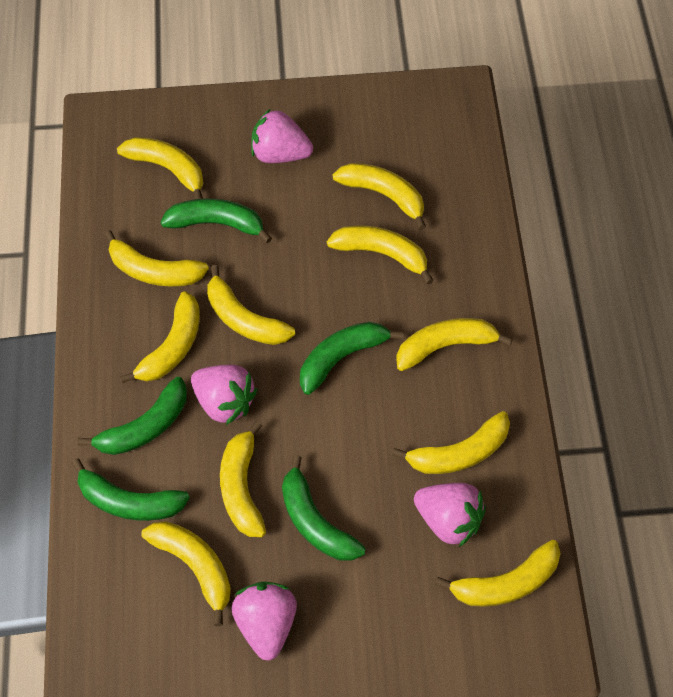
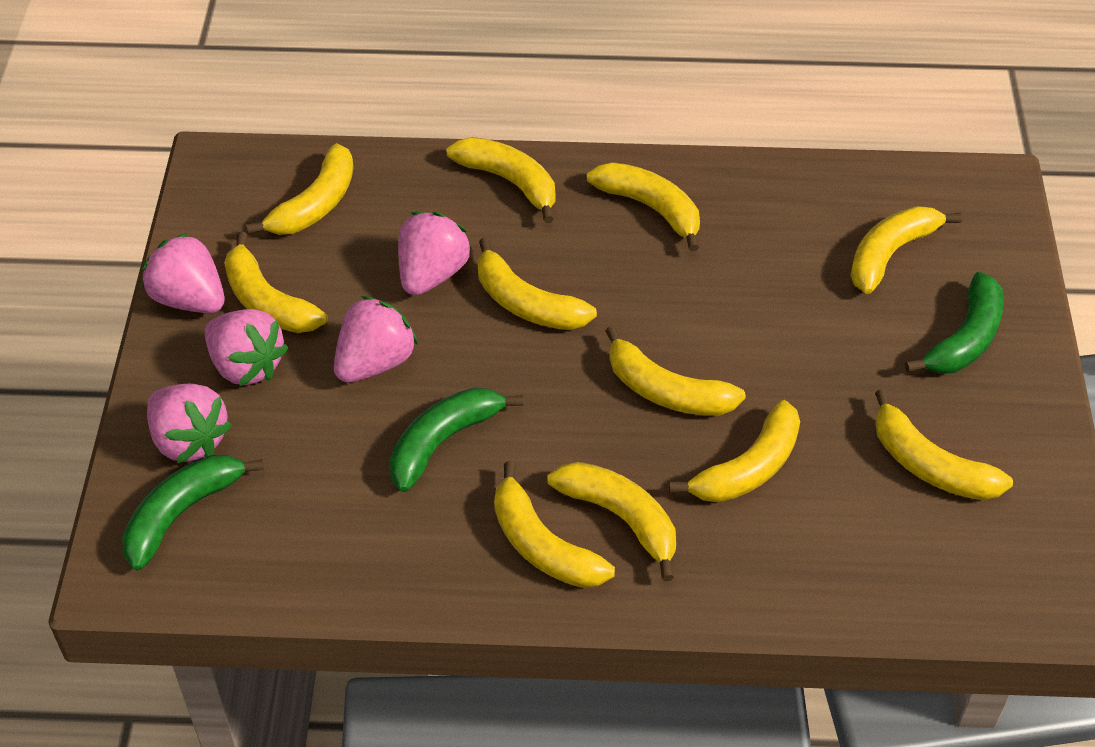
green banana: [72,458,190,521] [78,377,187,455] [161,198,272,243] [282,455,365,561] [300,322,404,395] = 5 -> [122,455,264,570] [390,388,523,492] [905,272,1004,374] = 3
pink strawberry: [191,365,257,425] [231,582,297,661] [251,108,313,163] [414,483,486,547] = 4 -> [142,233,225,313] [147,384,232,463] [205,309,288,386] [334,296,418,383] [398,212,472,295] = 5

